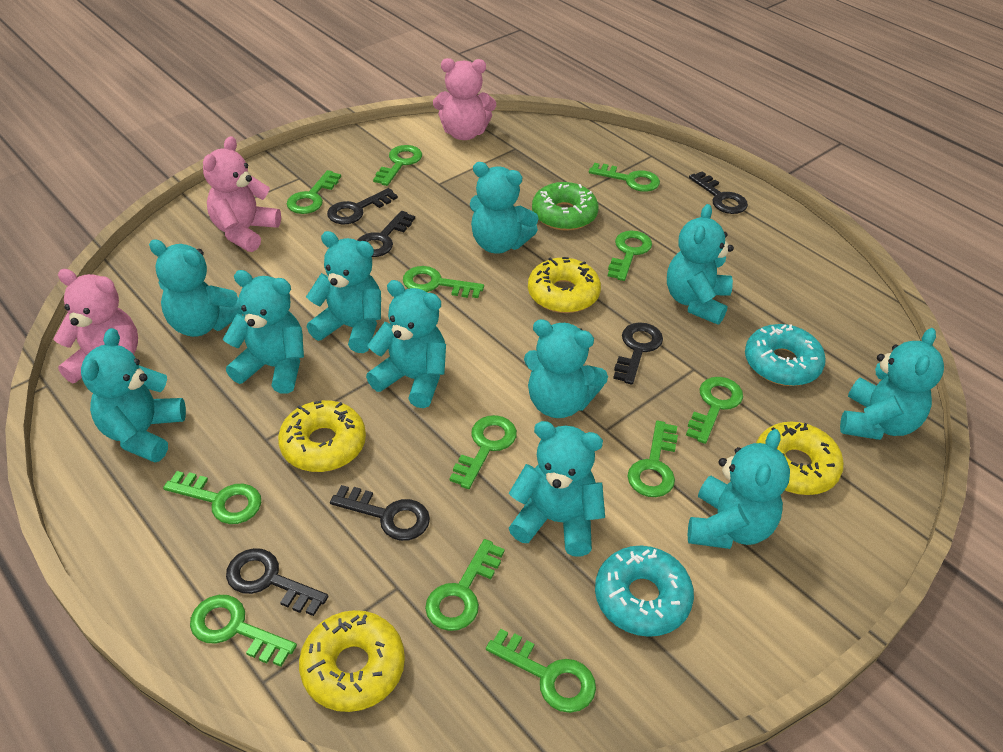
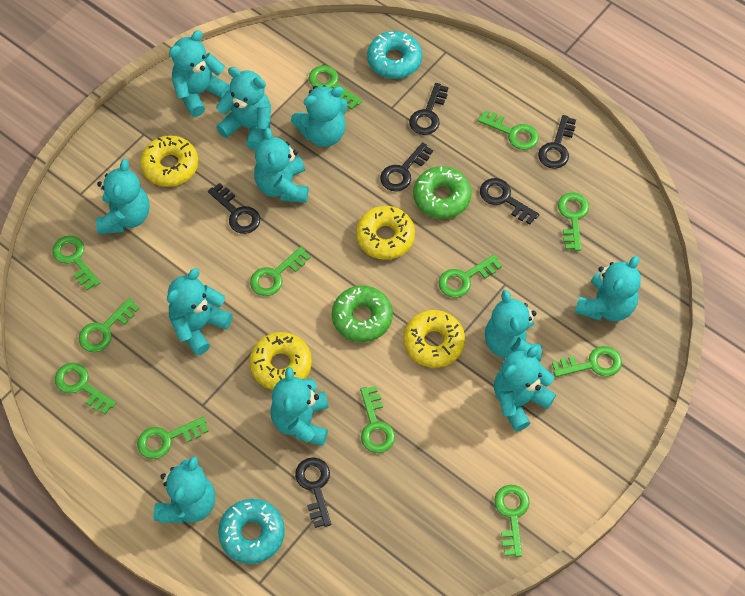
green donut: [532,182,599,231] = 1 -> [332,285,393,342] [413,166,472,219] = 2
pink teddy bear: [53,269,138,383] [203,136,281,252] [433,58,496,140] = 3 -> none = 0

